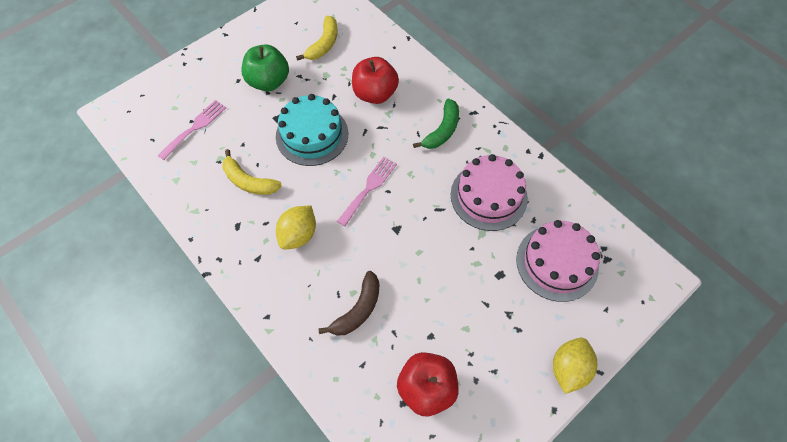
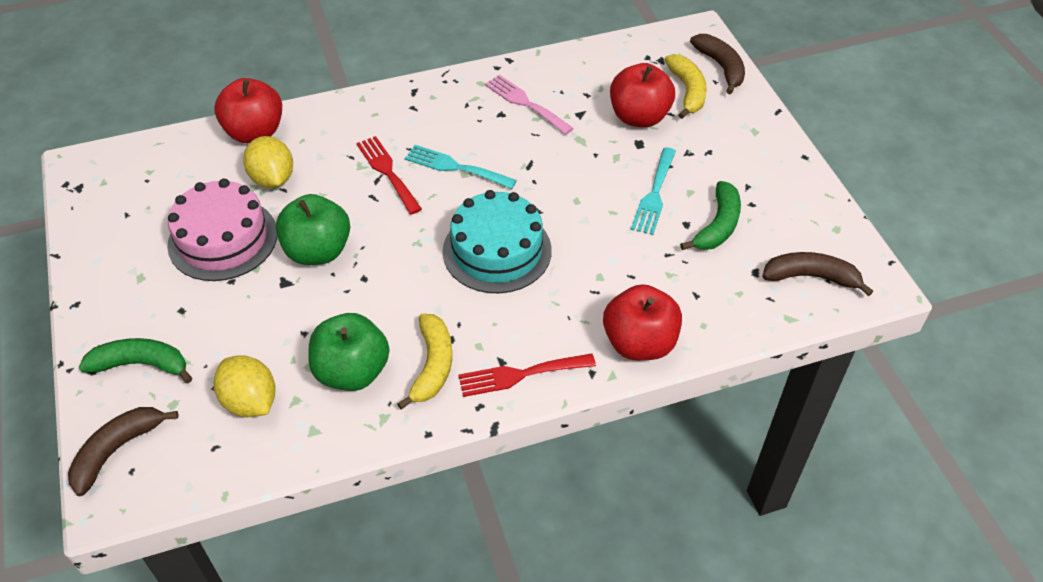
brown banana: [318,271,379,336] = 1 -> [68,407,178,496] [690,34,745,94] [762,252,873,296] = 3
green apple: [241,44,289,91] = 1 -> [276,194,350,265] [308,313,390,391] = 2
green banana: [413,98,459,149] = 1 -> [79,338,192,383] [680,181,741,250] = 2
pink cake: [451,154,528,231] [516,220,600,302] = 2 -> [167,179,277,281] = 1
pink fork: [158,100,226,160] [337,157,397,226] = 2 -> [485,75,574,135] = 1
red apple: [352,57,399,104] [397,352,459,416] = 2 -> [215,78,282,143] [603,284,682,360] [610,63,675,127] = 3
red fork: none = 0 -> [356,136,422,214] [458,354,596,397] = 2
turquoise fork: none = 0 -> [405,145,517,189] [631,147,676,235] = 2

